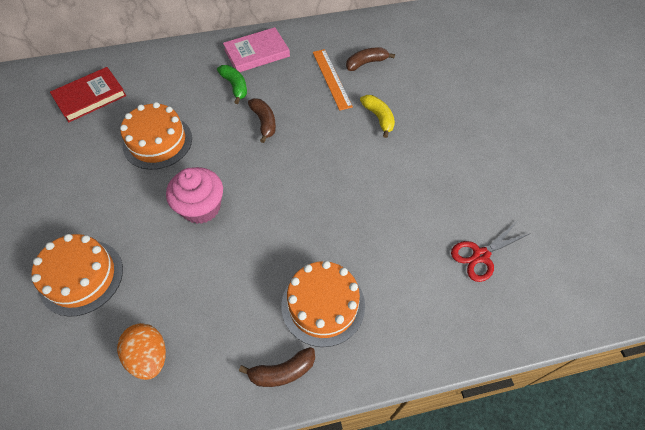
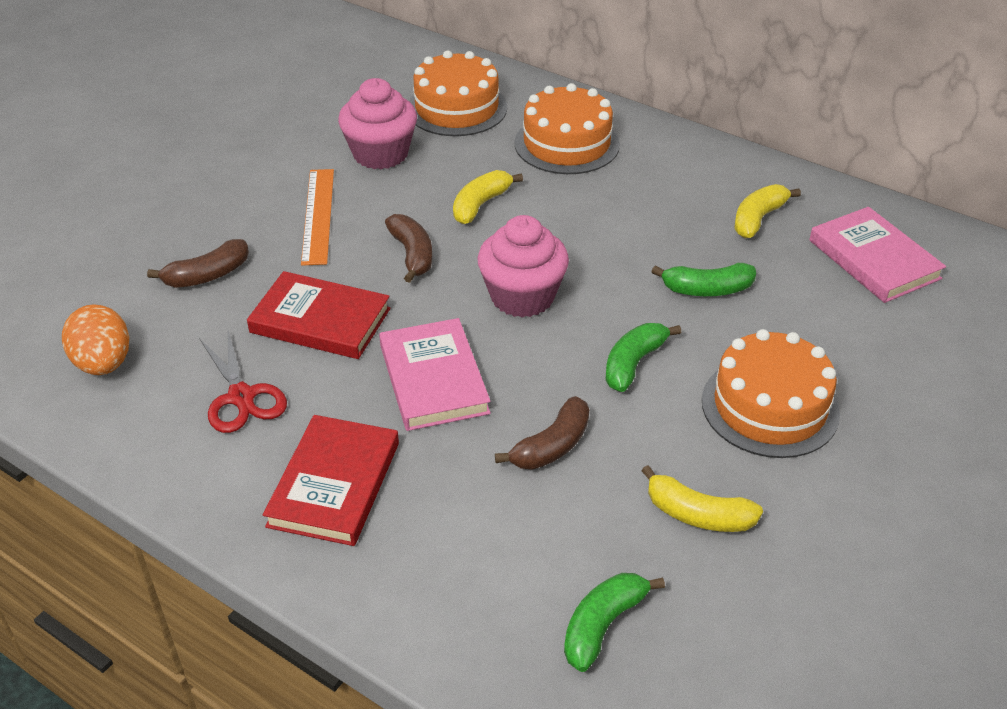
green banana: [217,65,247,104] = 1 -> [564,573,665,672] [605,323,681,392] [651,263,756,296] = 3
pink book: [223,27,290,72] = 1 -> [379,318,491,431] [809,207,946,303] = 2
pink cupcake: [166,167,223,224] = 1 -> [338,78,417,169] [477,215,569,318] = 2
red book: [50,67,126,122] = 1 -> [247,271,391,359] [263,415,399,546] = 2
yellow banana: [360,95,395,138] = 1 -> [453,170,523,224] [642,465,763,532] [734,184,801,238] = 3

